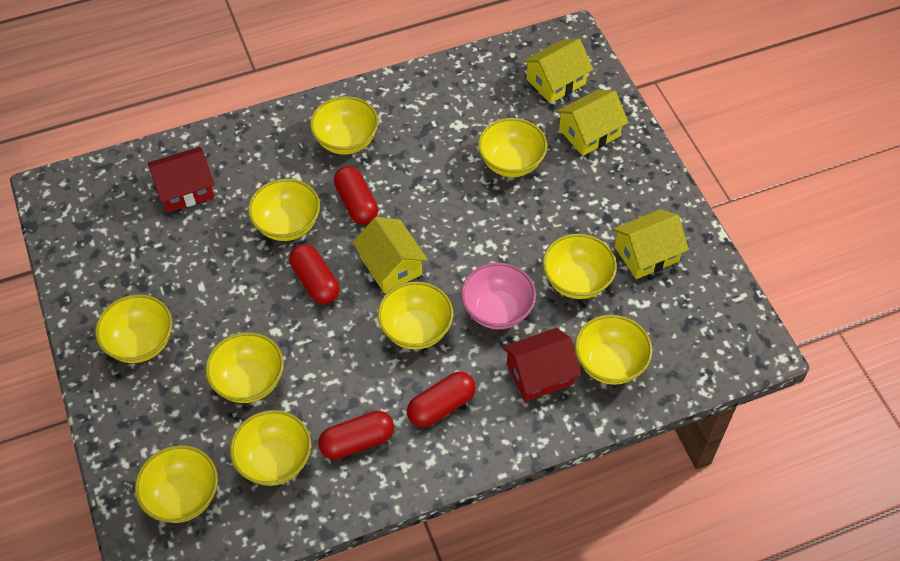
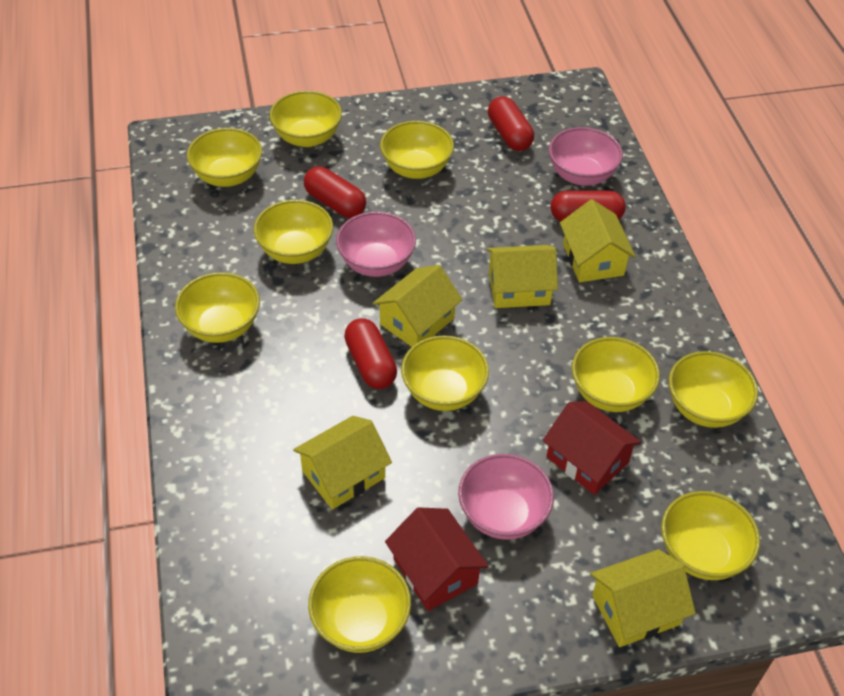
pink bowl: [461,263,536,330] = 1 -> [336,212,416,277] [458,454,554,540] [549,127,623,186] = 3
yellow house: [353,217,428,293] [523,39,593,104] [556,90,628,156] [612,209,689,279] = 4 -> [293,416,392,509] [373,265,462,347] [487,245,558,308] [560,199,636,282] [590,549,696,647] = 5

